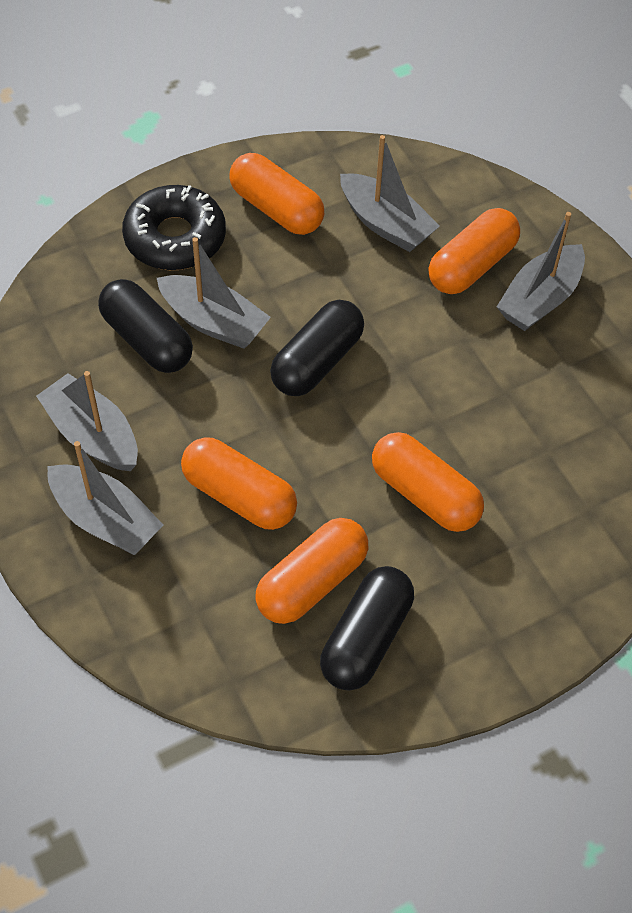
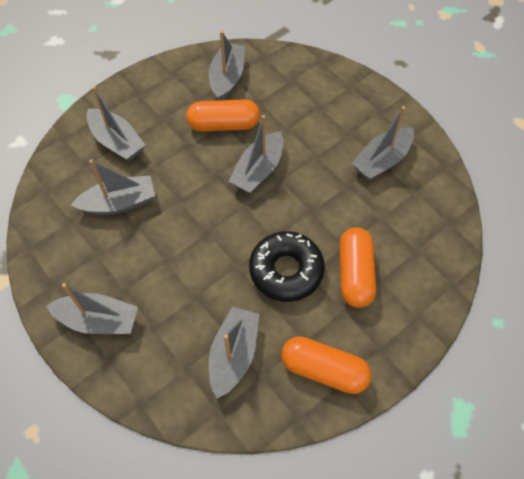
black capsule: [98,279,193,373] [270,300,364,396] [320,566,414,691] = 3 -> none = 0
grey boat: [36,371,138,471] [47,441,163,555] [157,237,271,349] [340,135,440,252] [497,212,585,331] = 5 -> [47,283,138,334] [71,159,155,215] [86,86,145,162] [209,31,245,100] [209,307,259,398] [228,115,283,194] [352,106,414,181] = 7
orange capsule: [181,437,297,530] [230,153,324,235] [255,518,368,624] [372,432,484,532] [428,208,520,294] = 5 -> [186,99,260,132] [281,336,371,394] [339,227,376,308] = 3

